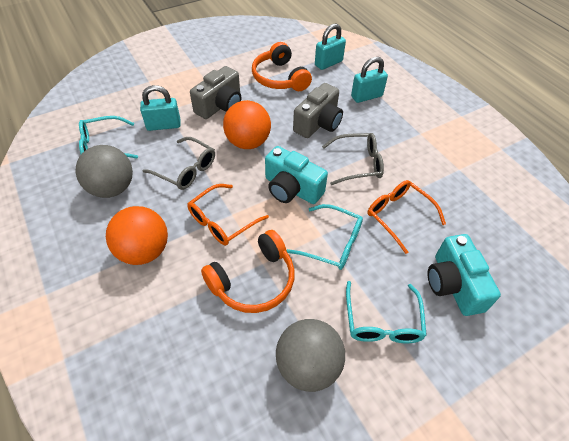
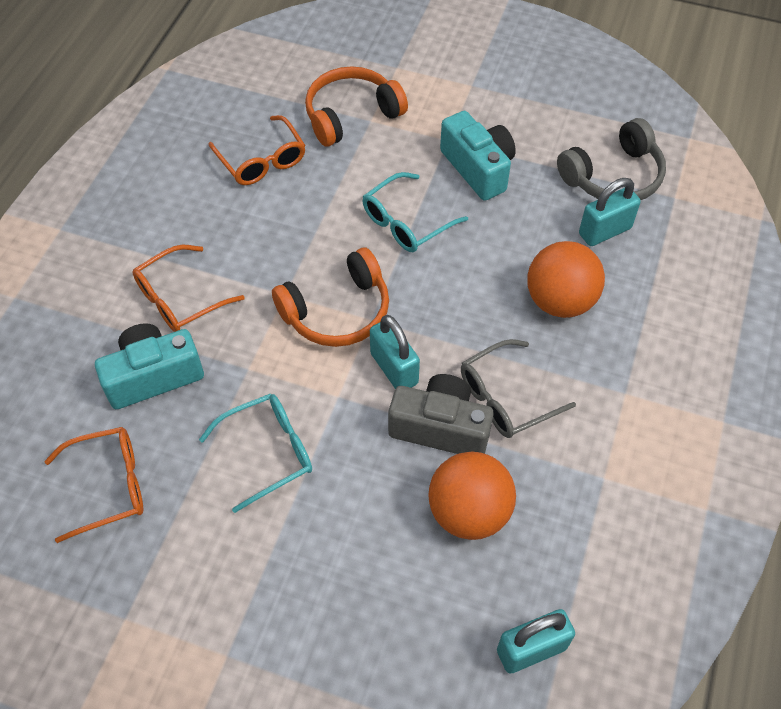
grey ball: [76,145,133,198] [276,319,345,392] = 2 -> none = 0
grey camera: [190,66,241,119] [293,83,343,138] = 2 -> [388,374,494,454] = 1
grey glasses: [142,137,215,190] [322,133,384,185] = 2 -> [461,339,576,438] = 1
grey headphones: none = 0 -> [557,118,666,200] = 1
orange glasses: [187,184,269,246] [367,180,446,254] = 2 -> [44,427,143,543] [132,245,244,332] [208,115,306,185] = 3
turquoise glasses: [79,116,138,158] [286,204,363,270] [346,281,427,343] = 3 -> [199,393,312,513] [362,172,468,252] = 2

